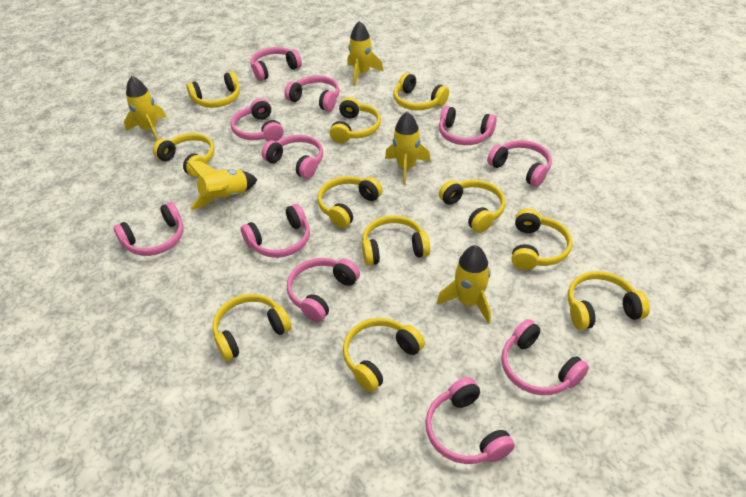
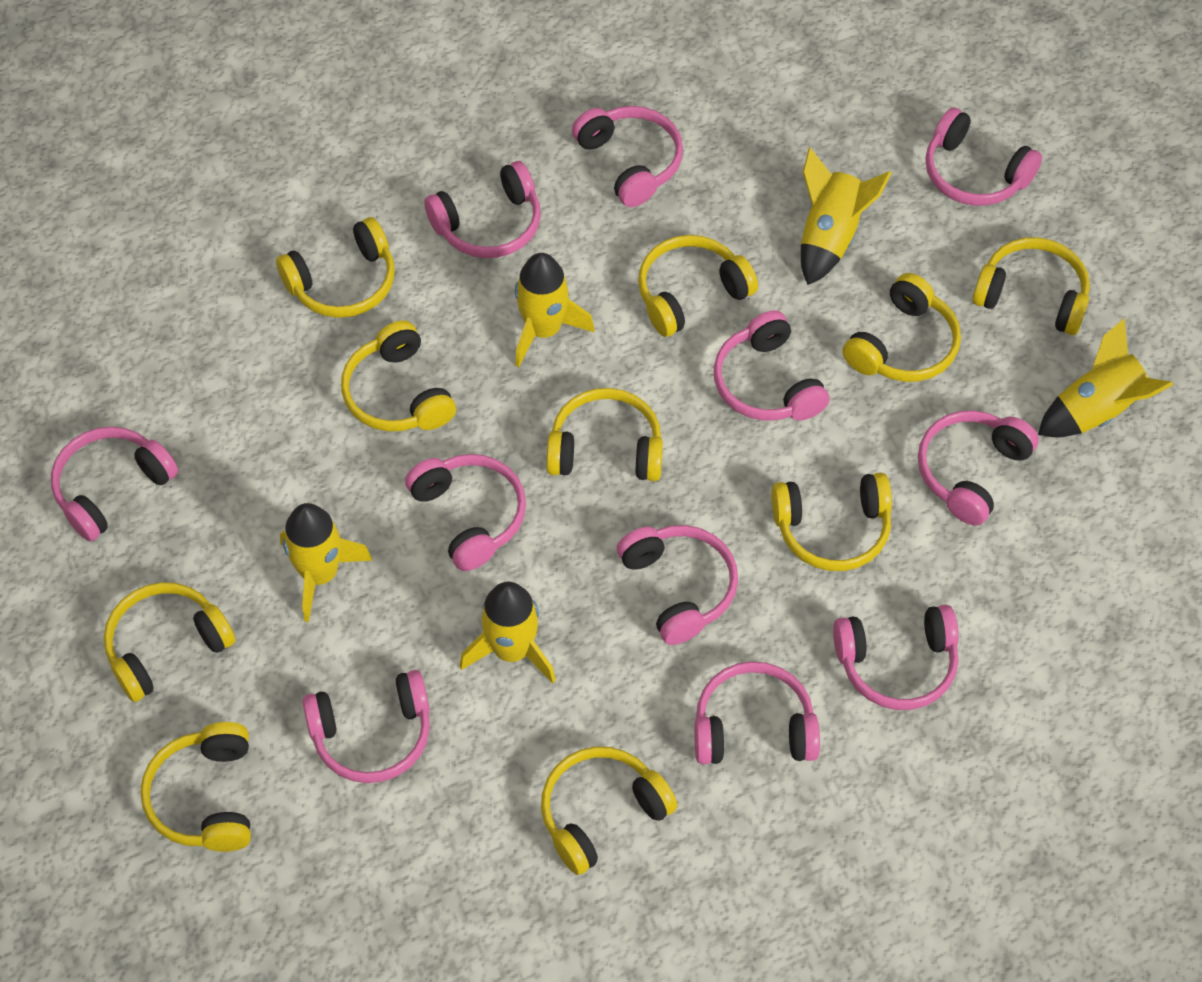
yellow headphones: [153,133,215,177] [186,71,240,108] [212,294,292,361] [317,176,382,228] [330,97,381,143] [343,318,425,392] [362,215,430,266] [393,73,449,110] [439,180,505,233] [512,208,572,270] [568,271,650,330] = 11 -> [104,582,236,702] [140,722,251,852] [276,217,395,318] [341,320,456,431] [541,746,678,875] [546,388,663,481] [638,235,758,337] [771,472,892,571] [842,273,961,382] [972,237,1090,335] = 10

